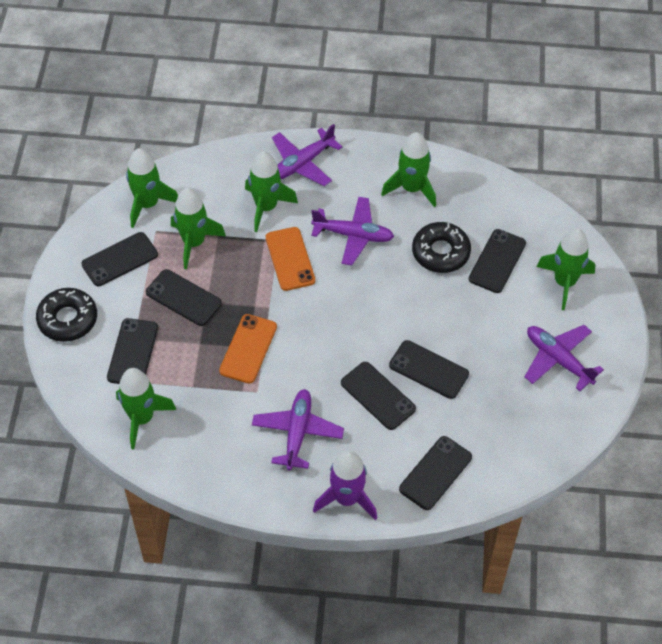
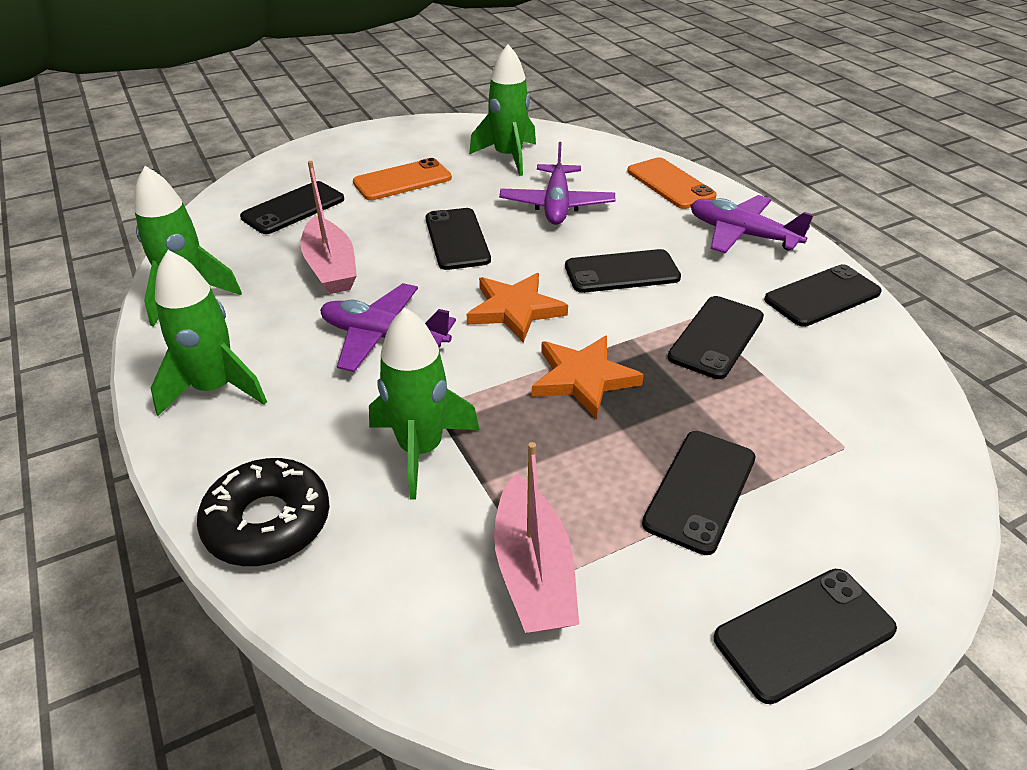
black donut: [36,288,97,342] [412,222,471,273] = 2 -> [197,458,330,566] = 1
green rocket: [116,368,176,450] [126,148,178,228] [171,188,226,269] [245,151,298,232] [381,132,436,207] [536,228,595,310] = 6 -> [134,166,242,327] [151,250,267,416] [369,308,480,500] [469,44,536,176] = 4
orange star: none = 0 -> [467,273,568,343] [532,336,644,419] = 2
pink boat: none = 0 -> [301,161,357,294] [494,442,579,633] = 2
purple plane: [252,389,344,470] [272,124,342,186] [311,197,394,266] [525,325,604,391] = 4 -> [320,283,456,372] [499,142,615,225] [690,195,813,253] = 3
purple rocket: [313,450,377,520] = 1 -> none = 0

